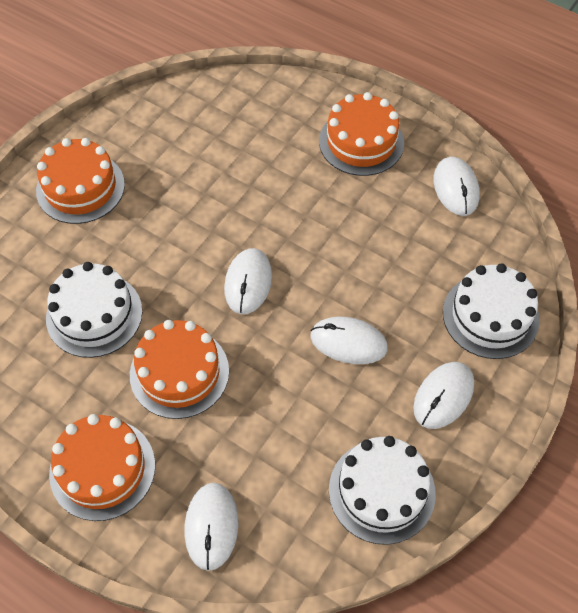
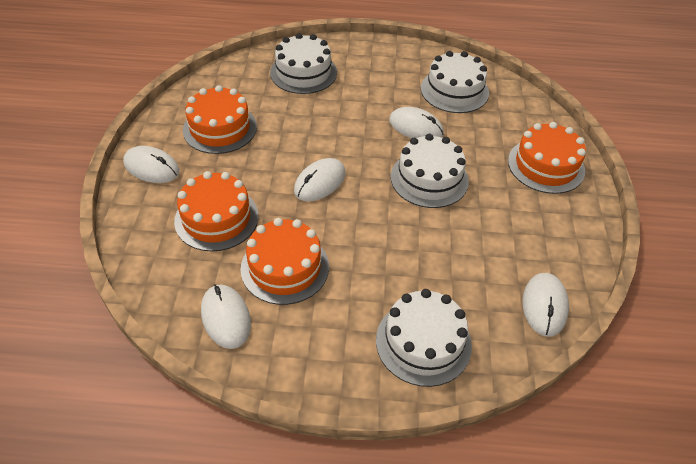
white cake: [46,262,142,358] [329,436,436,545] [443,263,539,359] = 3 -> [270,33,337,94] [376,289,472,387] [391,134,469,208] [421,51,489,113] = 4

